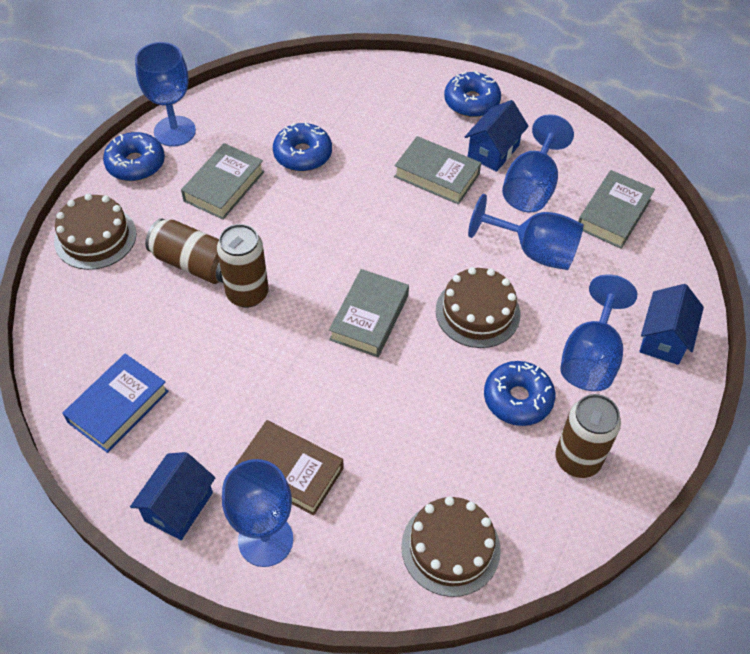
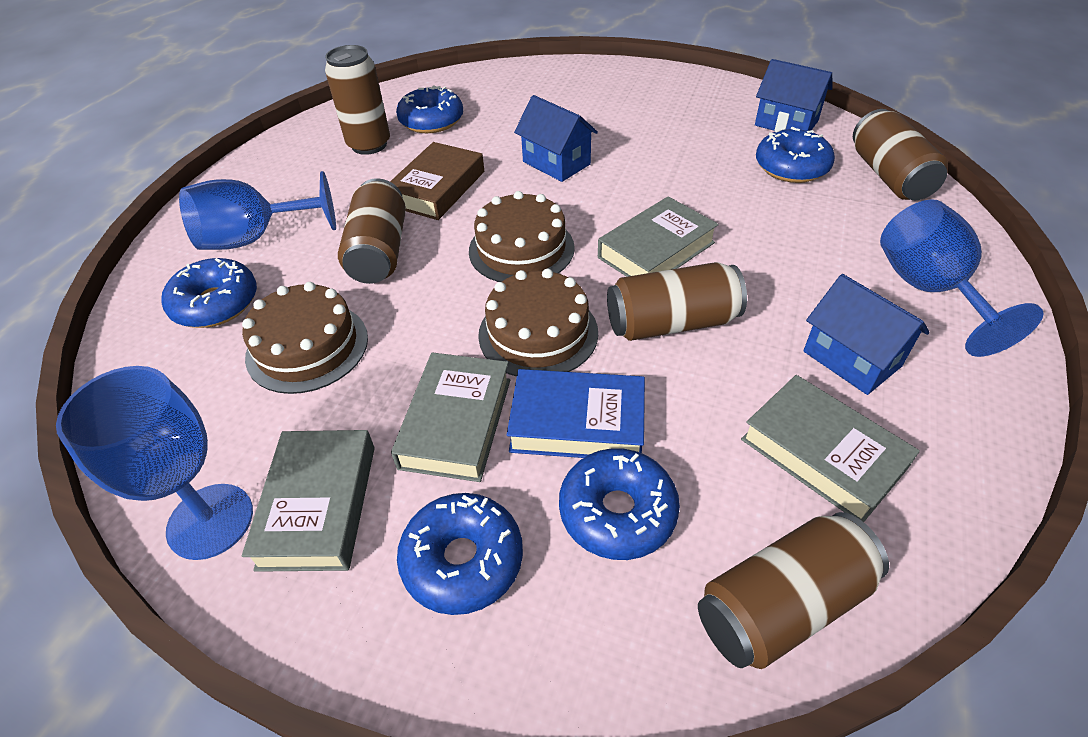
blue donut: [103,132,165,181] [273,122,332,171] [444,71,501,117] [484,361,555,426] = 4 -> [161,258,257,328] [396,85,463,133] [397,493,523,615] [559,448,680,560] [756,127,835,183] = 5
blue goblet: [135,42,196,147] [222,459,293,567] [468,194,584,270] [502,114,574,212] [560,274,637,391] = 5 -> [56,366,253,560] [179,171,336,250] [880,199,1044,357] = 3
brown can: [145,218,223,284] [217,224,269,308] [555,394,621,478] = 3 -> [325,45,390,155] [338,178,406,284] [607,262,747,341] [698,512,889,669] [853,109,948,200] = 5

